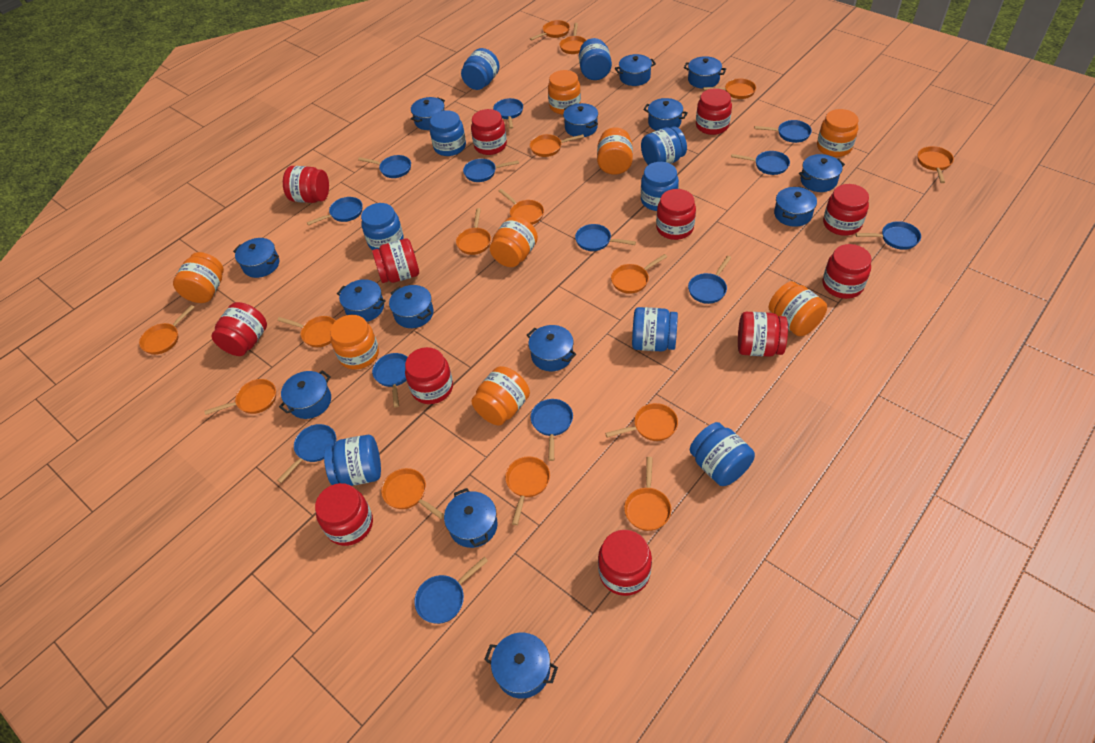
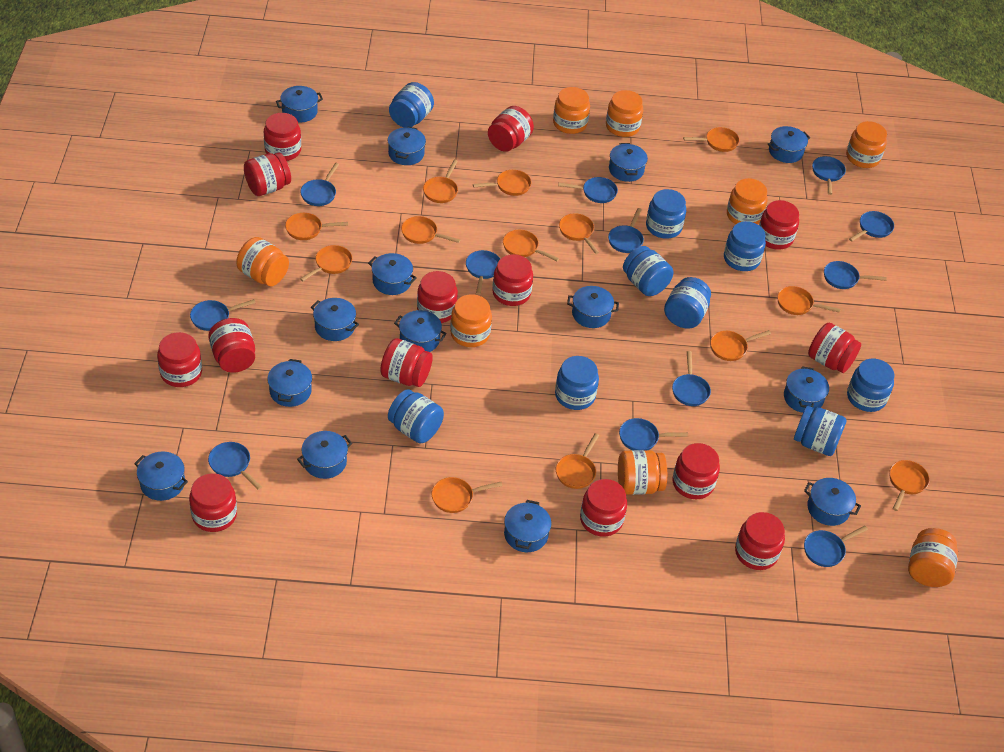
blue pan: [277,424,336,483] [307,197,363,225] [358,155,411,178] [372,353,408,408] [415,557,488,624] [463,159,519,182] [493,98,523,129] [531,399,573,461] [575,224,636,251] [688,256,731,304] [731,151,790,175] [754,120,812,143] [856,221,921,250] = 13 -> [190,299,255,331] [208,442,262,490] [300,163,339,206] [466,250,500,295] [558,177,618,203] [608,208,644,253] [619,418,688,450] [672,351,711,406] [804,526,868,567] [812,156,846,195] [824,261,887,289] [849,211,894,242] = 12
orange pan: [139,305,195,355] [204,379,276,415] [277,316,336,347] [381,468,444,519] [456,208,491,255] [499,189,544,225] [505,457,550,525] [530,20,570,40] [530,134,584,157] [560,23,586,54] [605,403,678,441] [611,254,667,294] [624,457,671,531] [703,78,756,99] [918,146,954,183] = 15 -> [285,213,348,240] [300,245,352,282] [401,216,460,244] [423,160,458,203] [432,477,502,513] [473,170,531,196] [503,230,559,261] [556,433,599,489] [559,213,599,254] [683,127,739,152] [710,330,771,361] [777,286,840,315] [889,460,930,511] = 13
red jar: [211,302,267,356] [283,166,329,203] [315,483,373,546] [372,239,419,283] [405,347,453,404] [471,109,507,155] [598,530,652,596] [656,189,696,240] [696,88,732,135] [738,312,788,357] [822,244,871,299] [823,184,869,236] = 12 -> [157,332,202,387] [189,473,237,532] [208,318,255,373] [244,152,291,196] [264,113,301,161] [380,338,433,387] [417,271,458,323] [488,106,534,152] [492,254,533,306] [580,479,627,537] [673,443,720,499] [735,512,785,570] [759,200,799,250] [808,323,861,373] = 14

